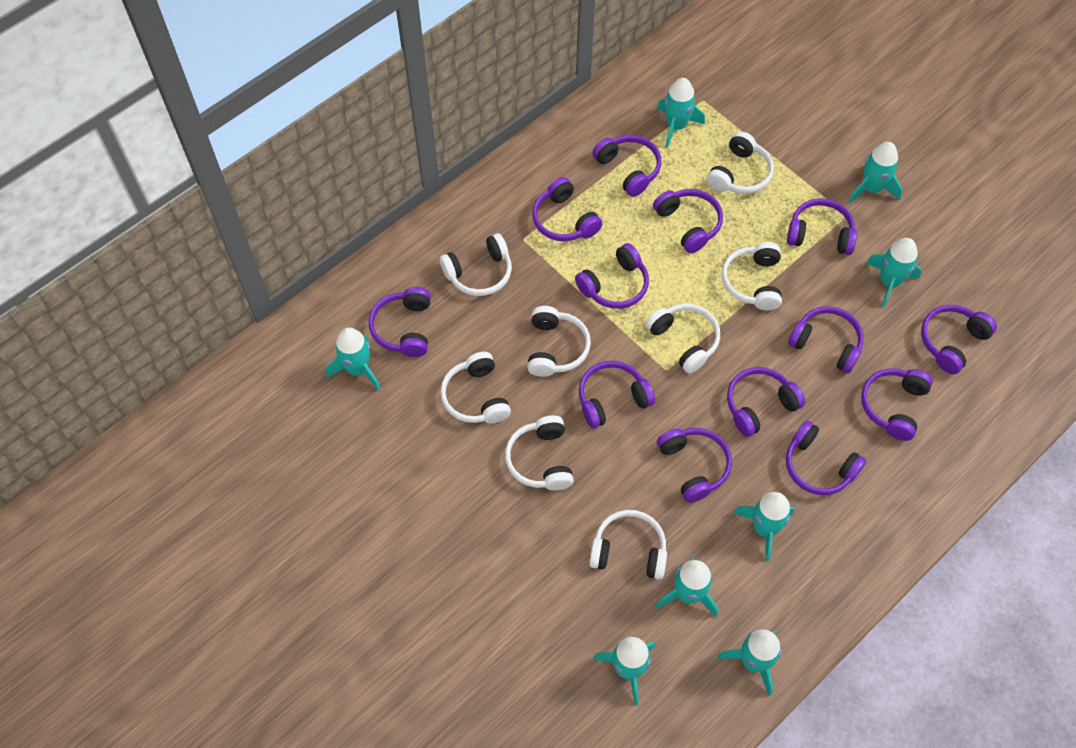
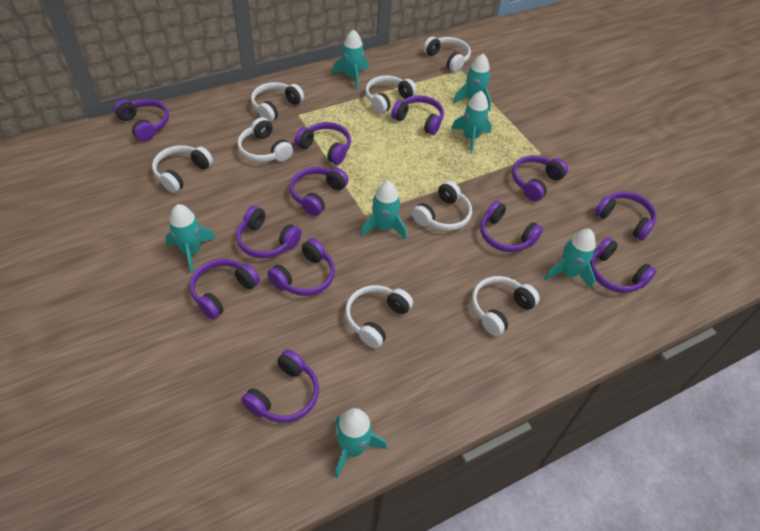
purple headphones: [369,287,431,357] [532,177,603,241] [575,243,649,309] [579,361,655,428] [592,135,661,197] [653,189,723,253] [657,428,732,503] [727,367,805,437] [786,420,866,495] [787,198,857,255] [788,306,864,373] [861,368,933,441] [921,305,997,374] = 13 -> [114,99,169,142] [190,259,260,319] [236,206,302,258] [241,349,319,423] [267,238,335,296] [290,167,348,216] [295,122,351,165] [391,95,444,135] [480,201,543,252] [512,155,568,201] [590,237,656,293] [595,191,657,241] = 12
turquoise rocket: [326,328,380,390] [594,637,655,705] [656,558,718,617] [657,78,705,148] [718,629,781,696] [733,492,794,561] [849,142,902,203] [866,238,922,308] = 8 -> [165,204,216,273] [332,29,368,90] [335,408,387,478] [360,181,407,240] [451,91,492,153] [453,54,491,111] [544,229,596,289] = 7

